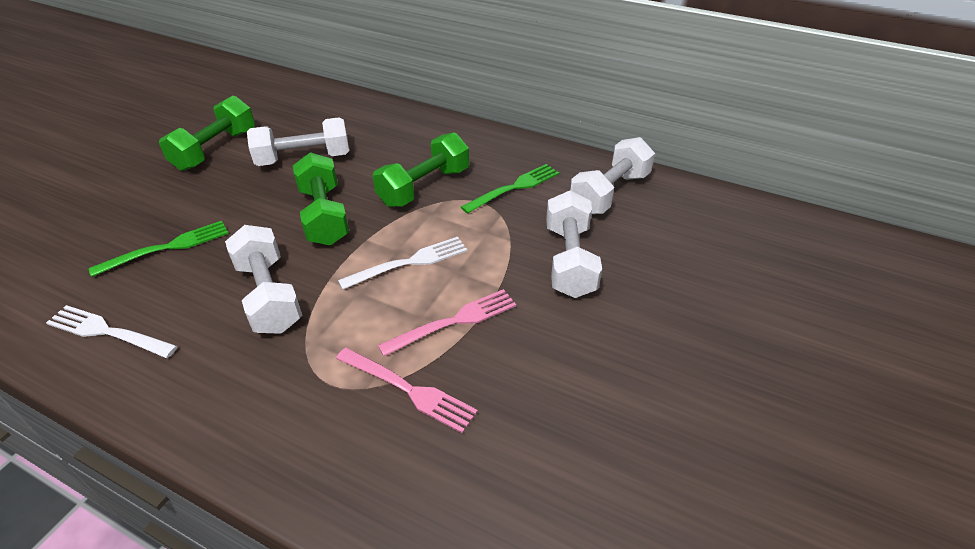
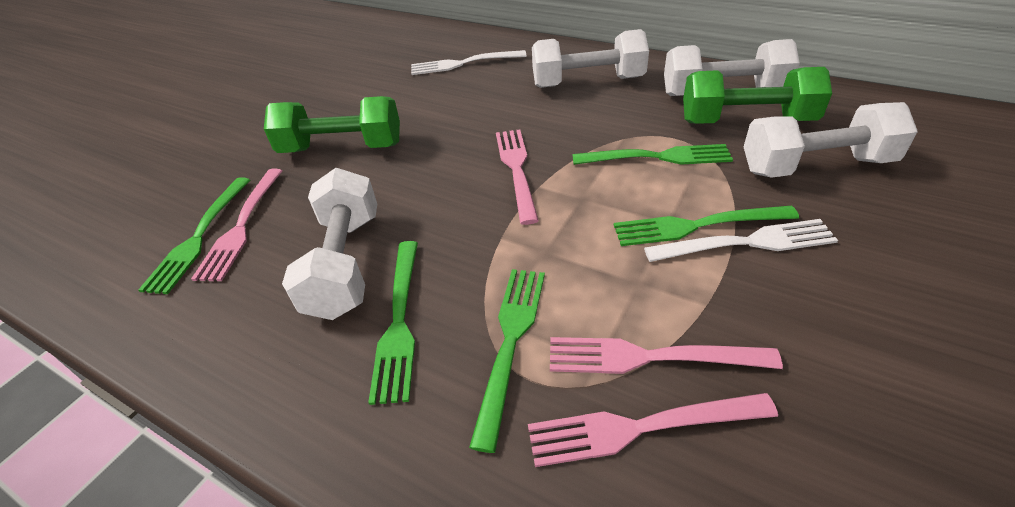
green dumbbell: [159,96,255,171] [293,152,349,246] [373,132,469,207] = 3 -> [264,96,400,153] [683,67,832,124] = 2
green fork: [89,221,229,277] [461,164,559,214] = 2 -> [138,177,250,294] [368,241,418,405] [469,269,545,453] [572,144,733,165] [614,206,799,246] = 5
pink fork: [336,347,478,433] [378,289,516,356] = 2 -> [191,169,282,281] [496,129,539,225] [528,393,778,467] [550,337,783,374] = 4

